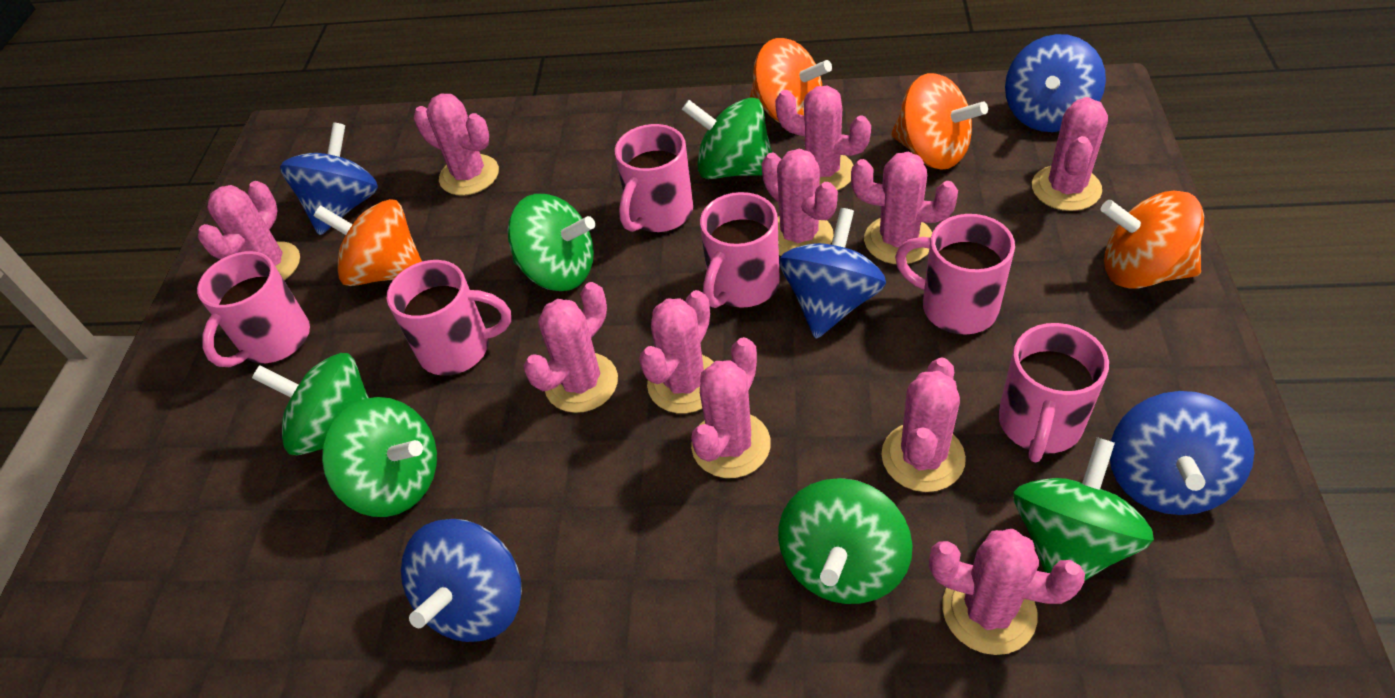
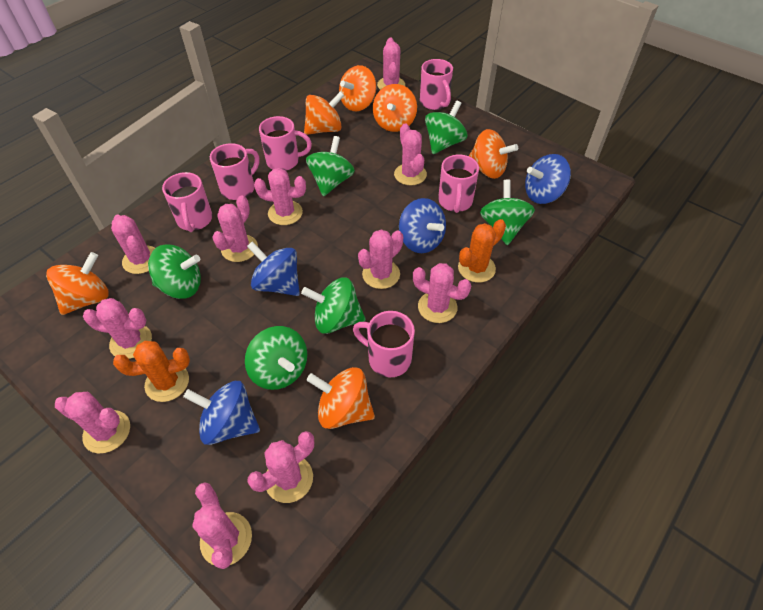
blue spinning top: [280,122,378,235] [401,519,522,642] [779,208,886,339] [1005,34,1106,132] [1110,391,1254,515] = 5 -> [183,381,260,445] [247,241,300,296] [399,198,446,253] [525,154,571,204] = 4
orange cactus: none = 0 -> [113,341,190,402] [458,219,506,283] = 2
orange spinning top: [314,199,422,286] [750,38,832,123] [891,73,988,170] [1100,191,1204,289] = 4 -> [46,252,109,315] [304,91,345,135] [307,367,375,429] [339,65,376,111] [373,84,417,132] [469,129,518,179] = 6

